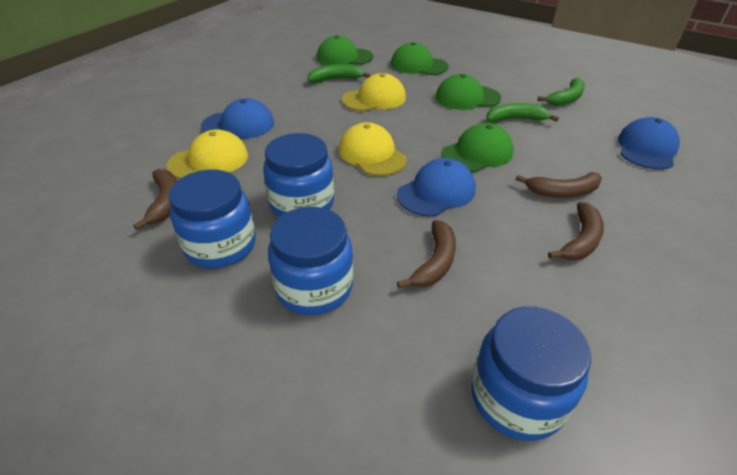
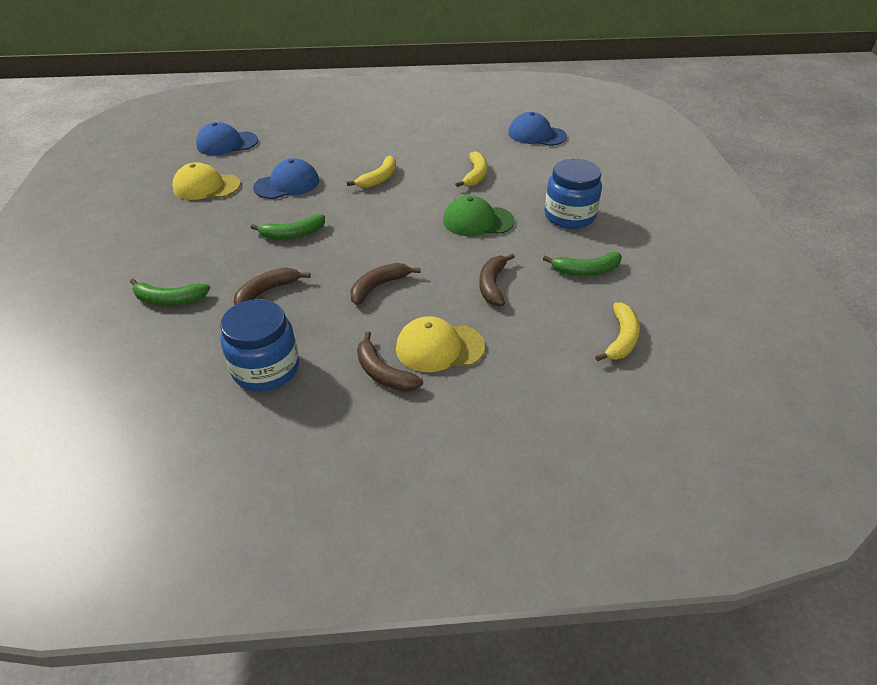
blue jar: [169,170,256,268] [263,133,334,217] [268,207,353,315] [471,307,591,441] = 4 -> [220,299,299,391] [544,159,602,229] = 2
green cap: [317,35,373,65] [391,42,449,75] [436,74,501,110] [441,123,514,172] = 4 -> [443,195,515,236] = 1
yellow banana: none = 0 -> [347,156,396,188] [455,151,487,187] [595,302,640,361] = 3
yellow cap: [166,129,248,179] [339,122,407,176] [342,73,406,111] = 3 -> [172,162,241,200] [396,316,485,372] = 2

